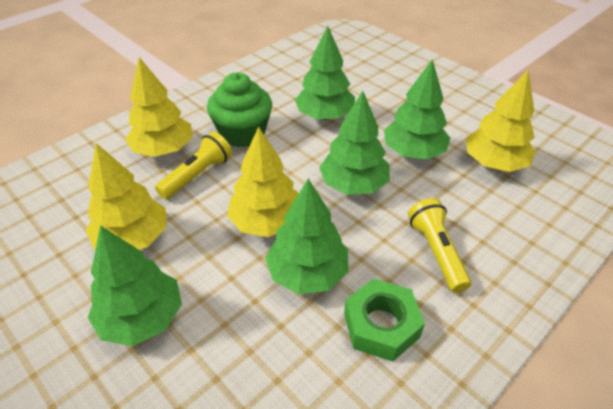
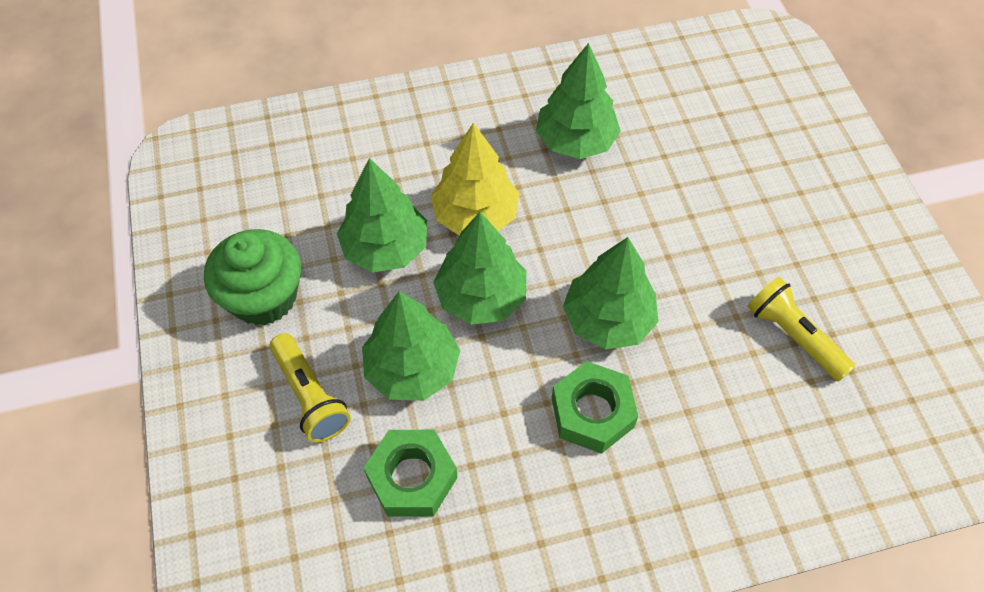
green nut: [344,279,425,362] = 1 -> [363,430,458,517] [552,361,638,454] = 2
yellow tree: [86,143,166,250] [125,57,192,157] [227,127,298,237] [466,70,536,172] = 4 -> [431,123,519,235] = 1

